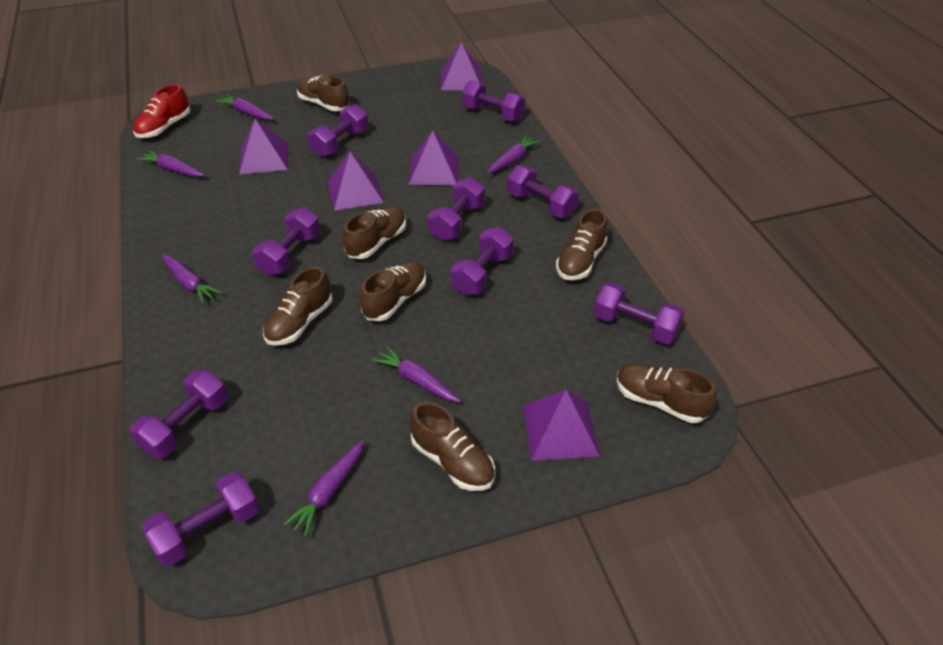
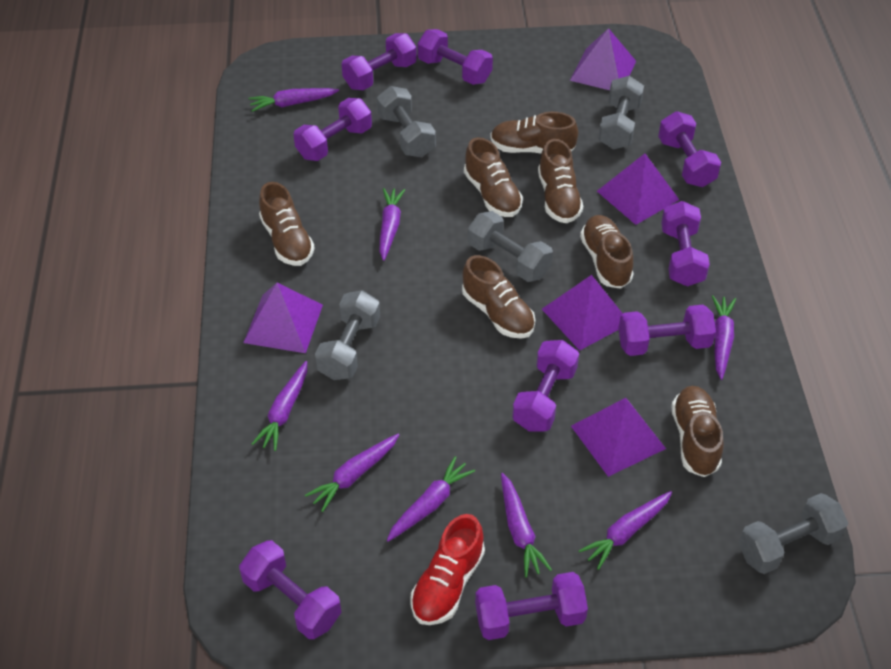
grey dumbbell: none = 0 -> [315,290,380,380] [377,86,436,157] [468,211,553,282] [598,76,644,149] [738,493,848,574] = 5
purple carrot: [137,150,204,177] [161,255,222,304] [215,94,274,120] [283,440,364,537] [372,346,461,402] [488,135,541,174] = 6 -> [248,88,339,112] [252,361,307,451] [305,434,399,512] [380,188,405,261] [387,456,475,542] [501,473,552,578] [579,491,672,570] [712,295,736,380] = 8

